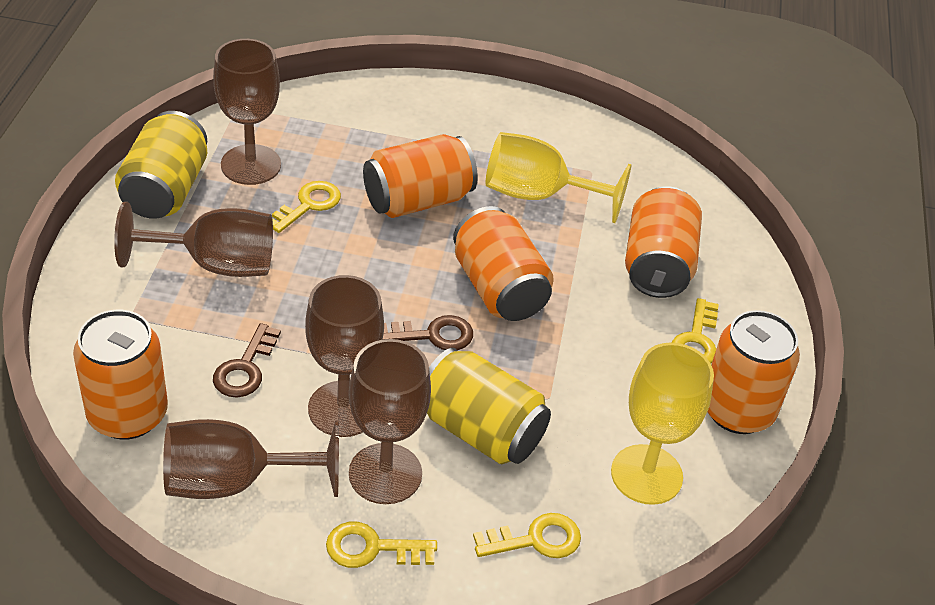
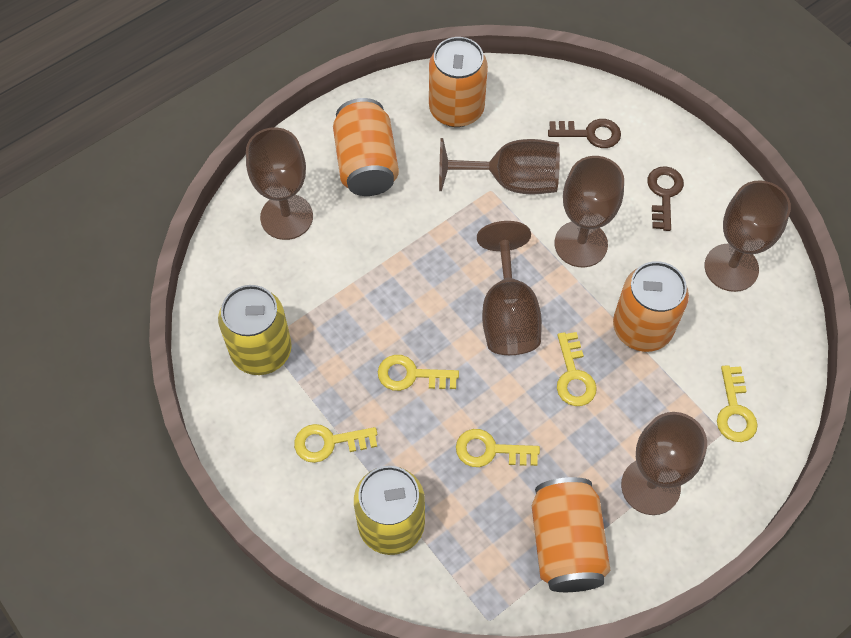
brown goblet: [114,202,273,277] [163,419,339,499] [213,39,281,185] [305,275,384,437] [349,339,431,504] = 5 -> [246,128,313,240] [439,138,560,194] [477,221,542,355] [554,156,624,267] [621,412,707,515] [704,180,791,292] = 6
orange can: [73,310,168,440] [363,134,478,218] [453,206,554,321] [625,186,702,298] [707,310,800,434] = 5 -> [333,98,399,196] [429,37,488,127] [532,477,610,592] [613,261,689,352] = 4
yellow goblet: [485,132,632,223] [611,343,714,505] = 2 -> none = 0
yellow key: [272,181,341,233] [326,522,437,568] [473,513,581,558] [672,298,719,363] = 4 -> [294,424,377,463] [378,355,459,391] [456,429,540,467] [557,332,597,406] [717,365,758,442] = 5

